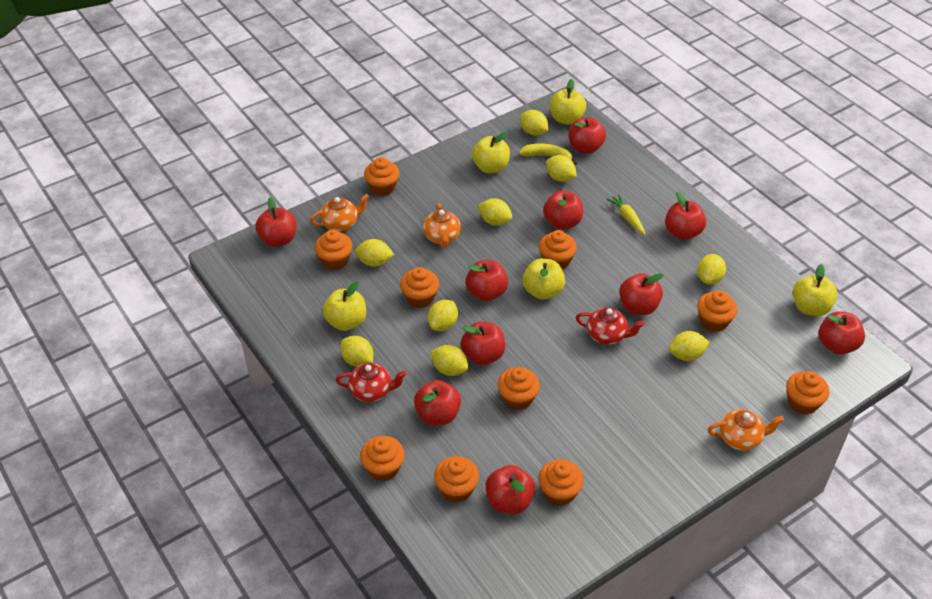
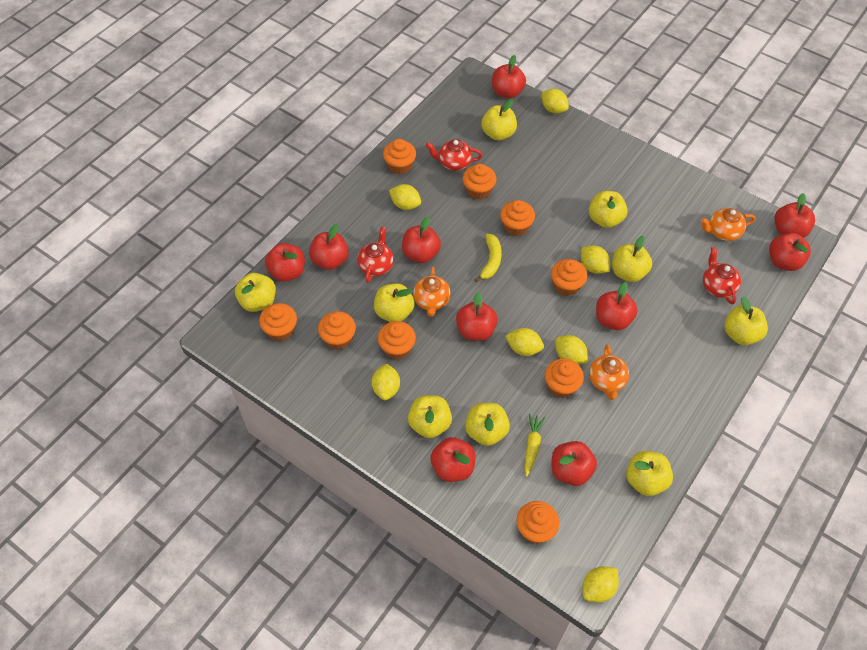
orange cupcake: [315,230,352,270] [360,436,405,481] [364,157,399,196] [400,267,439,308] [434,456,479,502] [498,367,540,410] [539,230,577,270] [539,459,584,506] [697,290,738,332] [786,371,829,414] = 10 -> [259,303,297,341] [318,311,356,350] [378,321,416,359] [383,139,416,175] [463,164,497,200] [500,200,535,236] [516,501,559,544] [545,359,584,398] [551,259,587,296] = 9
red teapot: [335,363,407,402] [576,307,645,345] = 2 -> [357,226,394,283] [426,139,483,171] [703,247,741,305] = 3
yellow apple: [323,281,366,331] [472,132,510,173] [523,258,565,300] [550,79,586,125] [793,264,838,316] = 5 -> [235,273,276,312] [374,283,415,322] [408,395,452,438] [465,403,510,446] [481,99,517,141] [589,191,628,228] [612,236,652,282] [626,451,673,496] [724,297,768,345] = 9
yellow lemon: [340,336,373,367] [355,239,394,267] [428,300,458,331] [431,345,468,376] [478,198,512,226] [520,110,549,136] [546,155,577,182] [669,331,710,361] [697,254,726,284] = 9 -> [372,364,400,400] [389,184,421,210] [505,328,544,356] [542,89,569,114] [555,335,588,365] [581,246,610,274] [583,566,619,603] = 7

